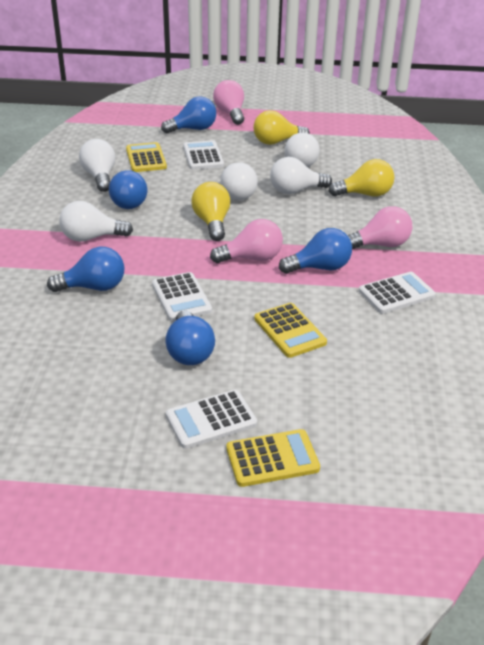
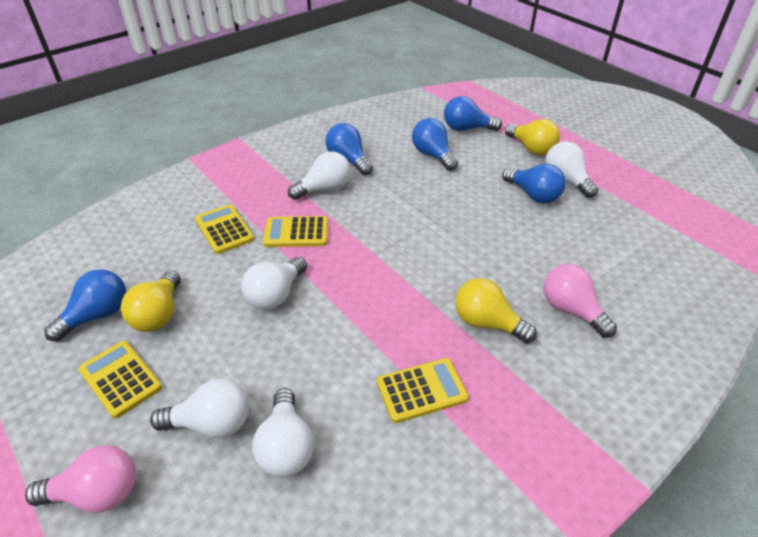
pink light bulb: [210,219,283,263] [213,80,244,125] [348,206,412,249] = 3 -> [25,445,136,513] [543,264,617,338] = 2
white calculator: [152,272,212,321] [166,390,257,449] [183,140,224,170] [359,272,436,314] = 4 -> none = 0
yellow calculator: [126,142,167,172] [226,429,320,487] [254,303,327,358] = 3 -> [78,341,162,419] [195,204,254,254] [263,216,328,247] [377,358,469,423] = 4

